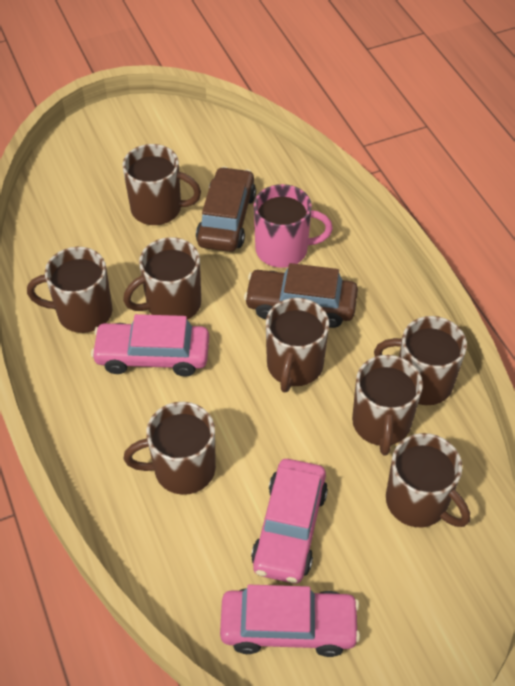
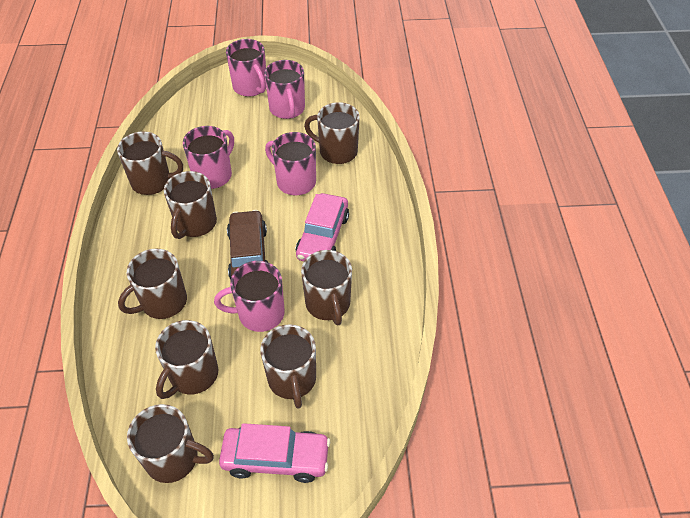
brown car: [196,167,256,252] [244,263,358,328] = 2 -> [227,210,268,280] = 1
pink car: [91,314,209,377] [220,585,360,657] [251,459,328,584] = 3 -> [219,423,330,483] [296,193,349,261] = 2
pink mug: [254,184,333,268] = 1 -> [183,126,234,189] [214,261,285,332] [226,39,266,97] [264,60,305,119] [265,132,316,195] = 5

